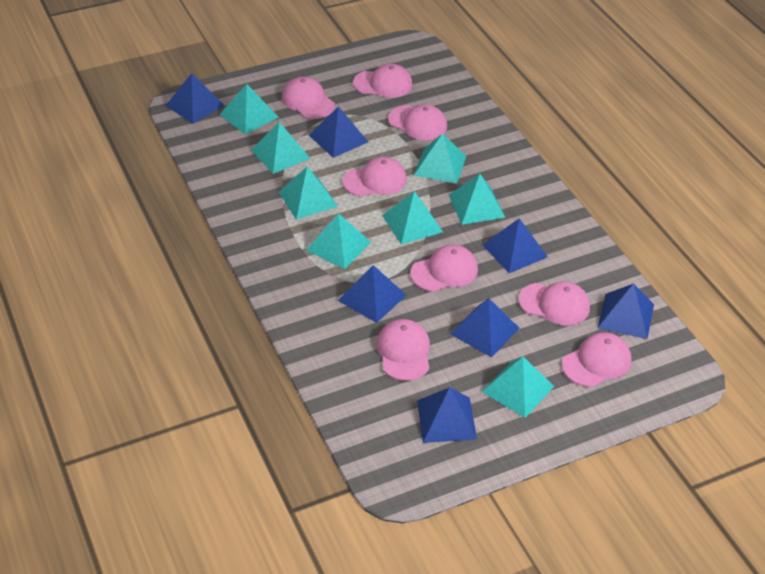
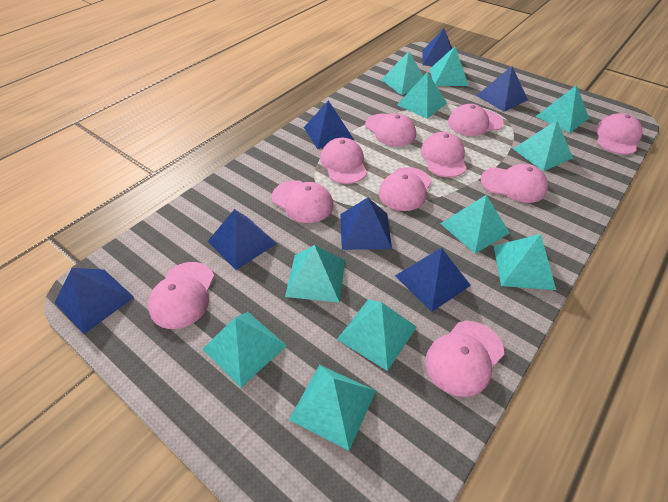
pink cap: [282,77,335,119] [343,157,407,197] [353,64,413,98] [376,319,430,381] [388,104,447,140] [410,245,478,292] [519,281,590,326] [562,332,632,387] = 8 -> [148,262,214,329] [271,180,333,223] [320,138,367,184] [365,113,416,147] [379,167,432,211] [421,132,467,178] [425,321,504,397] [448,104,504,136] [481,164,548,203] [596,113,643,155] = 10
turquoise pyramid: [219,84,279,135] [251,122,311,174] [279,167,338,220] [306,213,371,269] [382,191,443,244] [414,133,466,184] [449,174,505,225] [482,357,554,418] = 8 -> [202,312,287,387] [285,245,345,303] [289,365,376,451] [337,299,417,371] [381,51,423,95] [397,72,447,119] [430,46,469,86] [440,195,509,254] [494,234,556,290] [513,120,573,171] [535,85,589,133] = 11

